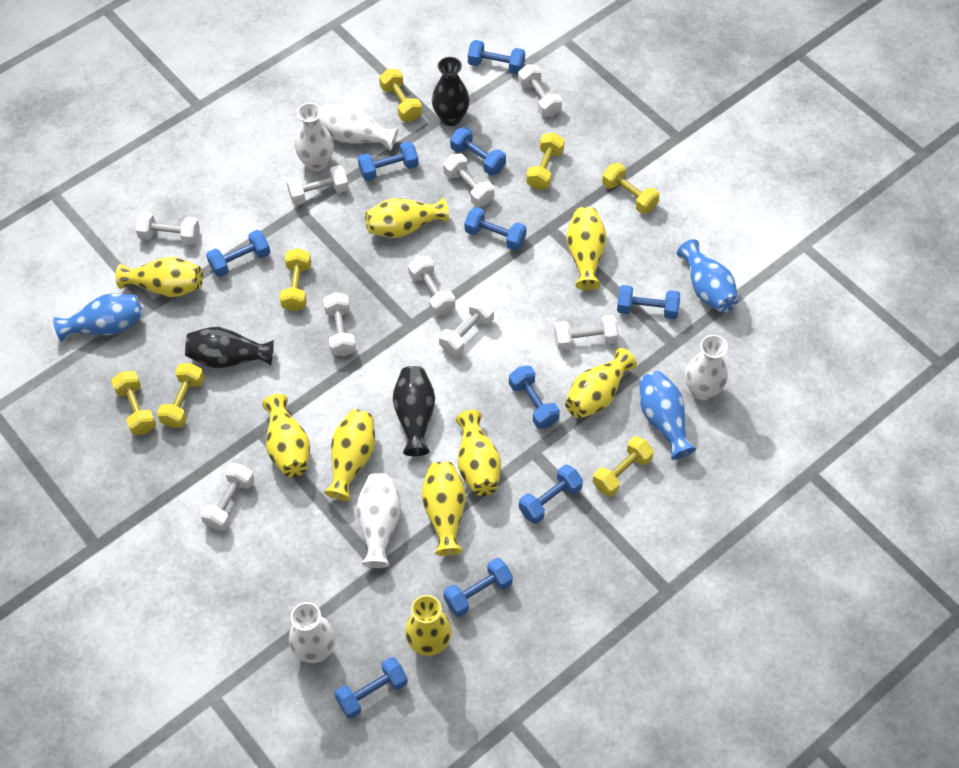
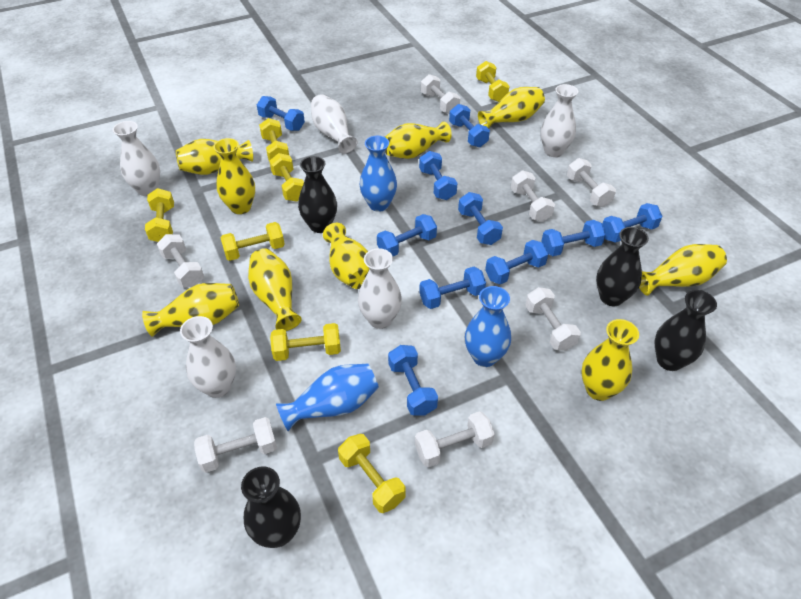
black vase: [185,327,274,368] [393,366,435,456] [432,57,470,126] = 3 -> [241,466,301,548] [298,156,337,233] [596,227,649,306] [654,290,717,371] = 4
white dumbbell: [135,212,200,245] [200,463,254,531] [287,165,349,205] [323,293,356,356] [408,256,455,315] [439,298,494,356] [443,154,494,207] [518,64,562,117] [554,315,619,351] = 9 -> [157,234,204,287] [194,417,277,473] [415,411,495,467] [421,74,460,114] [511,171,555,222] [525,287,581,351] [567,158,616,207] = 7

